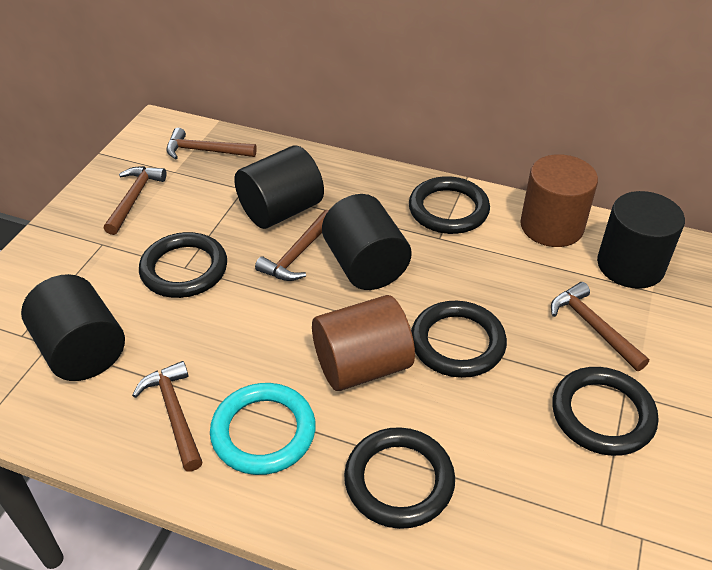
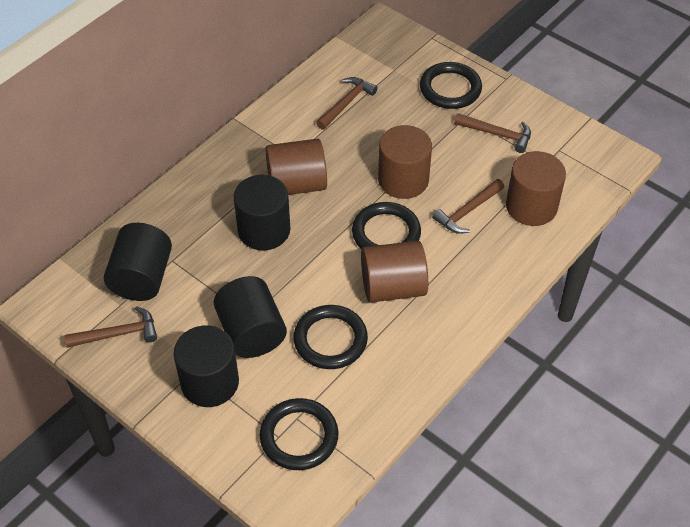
black ring: [139,232,227,298] [344,427,455,529] [409,176,490,234] [411,301,507,378] [552,367,658,456] = 5 -> [260,398,339,470] [294,305,368,369] [352,202,421,249] [420,62,482,109] = 4
brown cylinder: [312,295,415,391] [520,154,598,247] = 2 -> [265,139,327,195] [361,241,428,303] [378,125,432,199] [506,151,566,226] = 4
brown hammer: [104,166,166,235] [132,361,202,471] [166,128,257,160] [255,210,329,281] [551,282,649,371] = 5 -> [64,306,157,348] [316,77,378,130] [432,179,504,234] [454,113,531,153] = 4
turquoise ring: [210,383,316,475] = 1 -> none = 0

